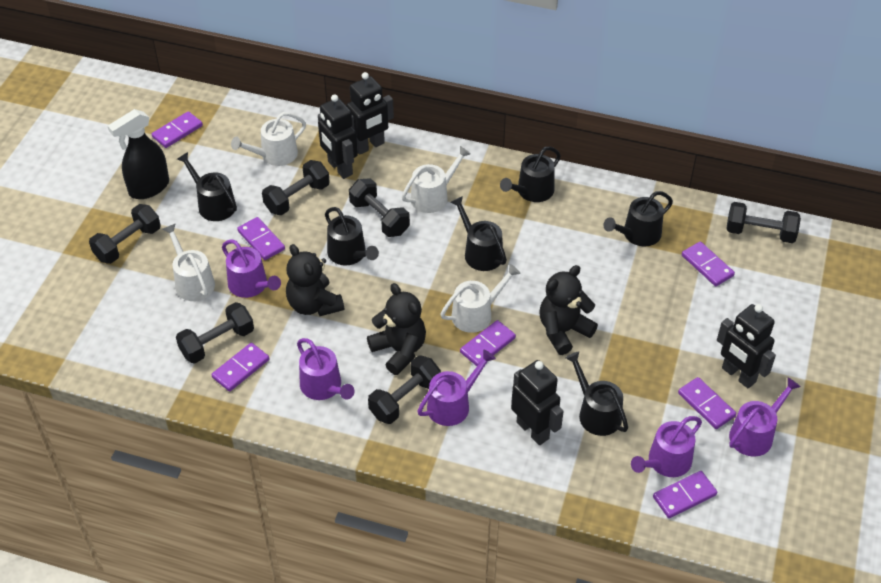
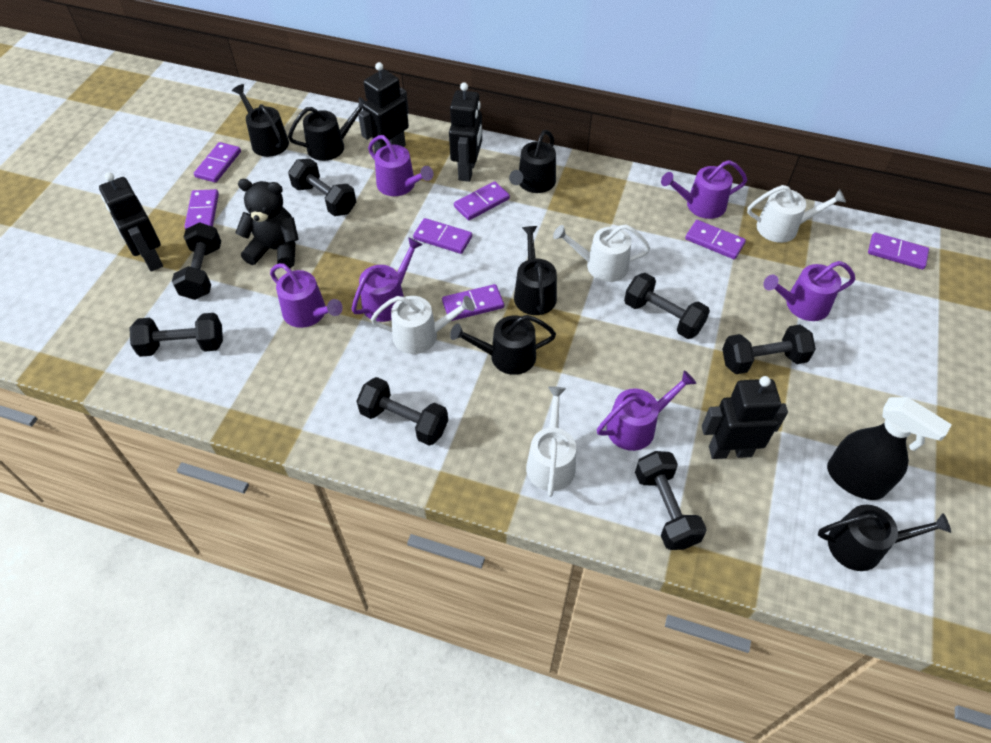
black dumbbell: [89,204,161,264] [176,302,254,364] [262,160,330,215] [349,178,410,237] [368,355,441,424] [727,202,801,243] = 6 -> [129,313,223,357] [172,222,221,300] [288,159,356,216] [357,377,448,446] [624,273,710,339] [635,451,707,550] [722,325,816,374] = 7
black teddy bear: [286,244,344,316] [367,283,426,375] [539,265,598,355] = 3 -> [235,179,299,268] = 1
purple watering can: [222,239,281,298] [297,338,355,400] [417,349,496,426] [631,416,702,477] [729,377,801,457] = 5 -> [270,263,343,328] [352,237,422,322] [368,135,434,196] [597,370,696,451] [661,160,747,219] [763,261,855,321] = 6

